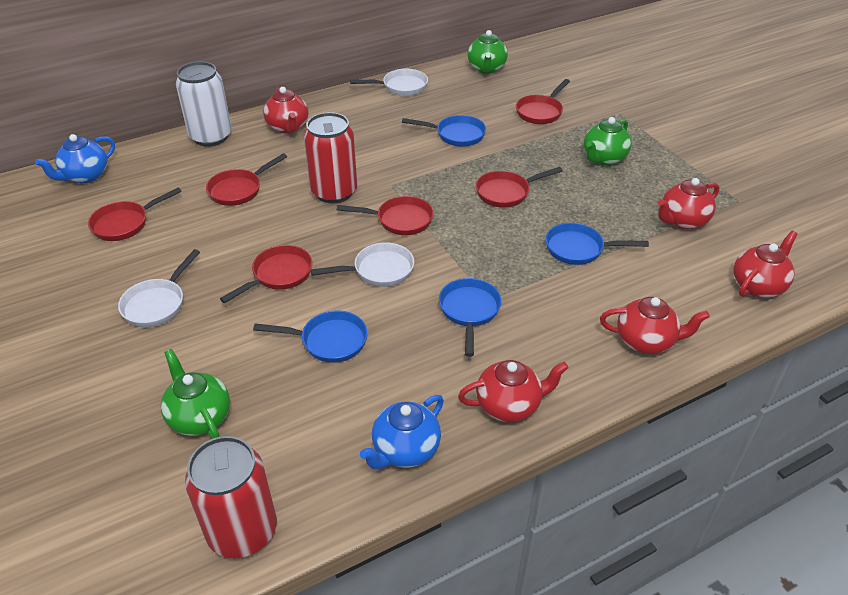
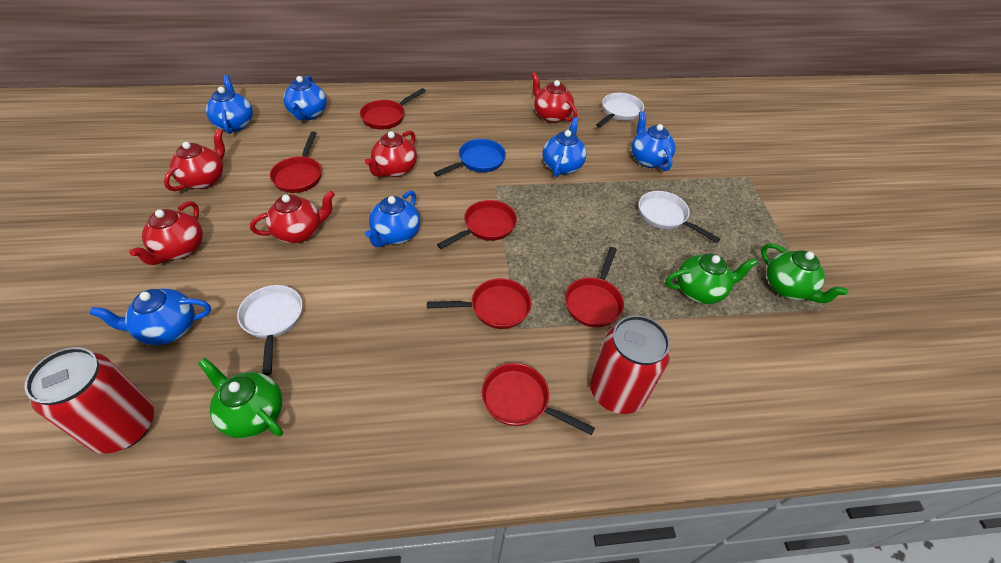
blue pan: [253,310,368,363] [402,115,486,147] [439,278,502,357] [545,223,649,265] = 4 -> [434,139,506,177] = 1
blue teapot: [35,134,115,184] [360,395,444,469] = 2 -> [90,288,211,345] [206,75,253,134] [283,75,327,120] [365,190,420,247] [542,117,586,177] [631,111,675,171] = 6
white can: [176,61,232,147] = 1 -> none = 0

